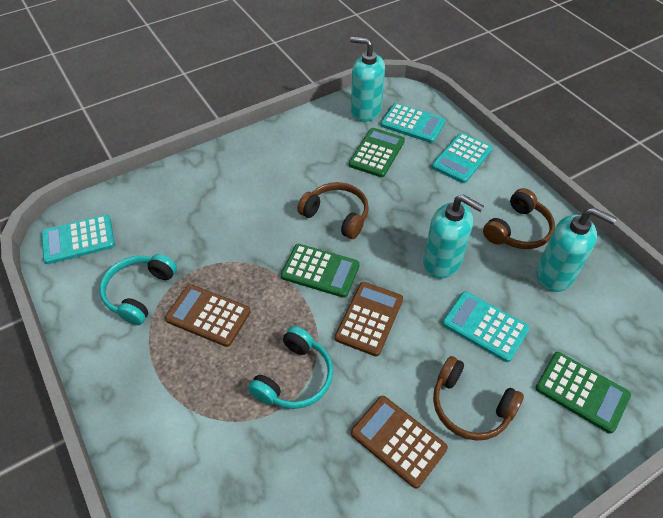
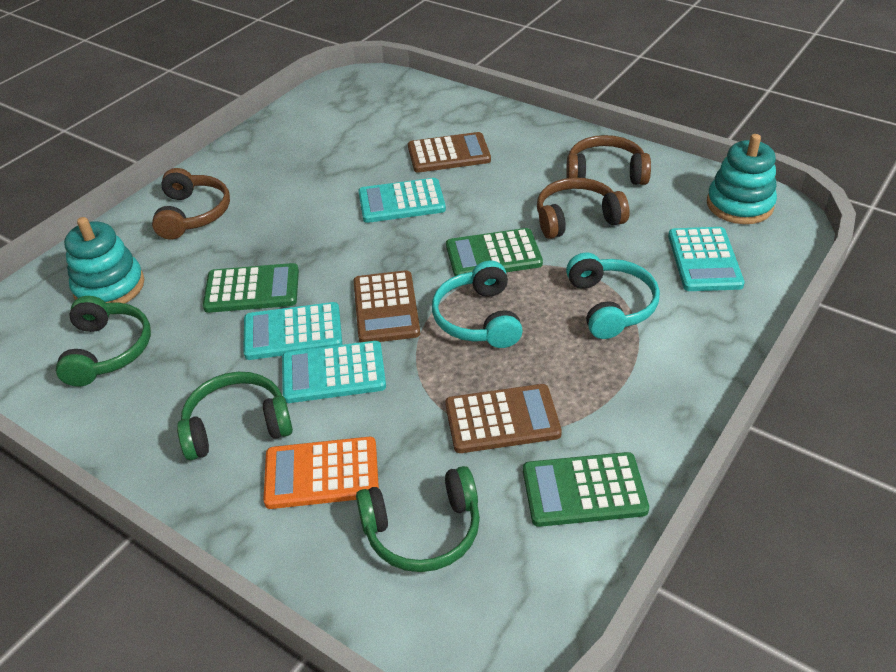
green headphones: none = 0 -> [56,296,151,387] [177,372,293,460] [356,466,480,572] = 3
orange calculator: none = 0 -> [263,437,379,509] = 1
turquoise soap dispenser: [350,37,385,122] [423,194,484,279] [536,207,617,292] = 3 -> none = 0
turquoise stacking toy: none = 0 -> [64,217,144,304] [707,134,777,224] = 2

